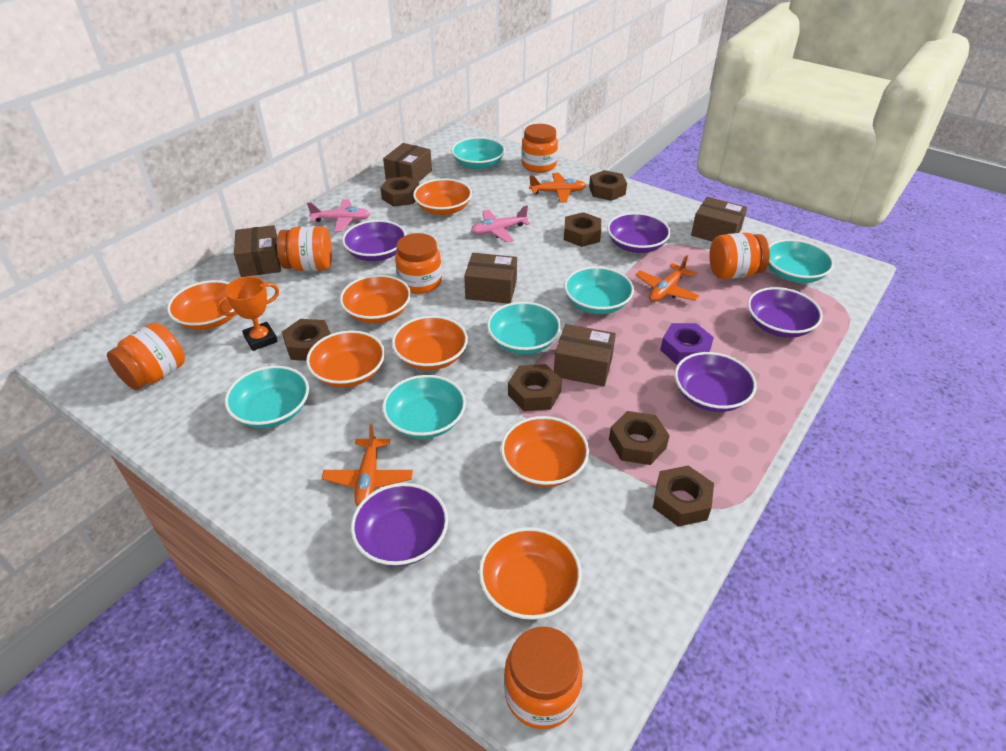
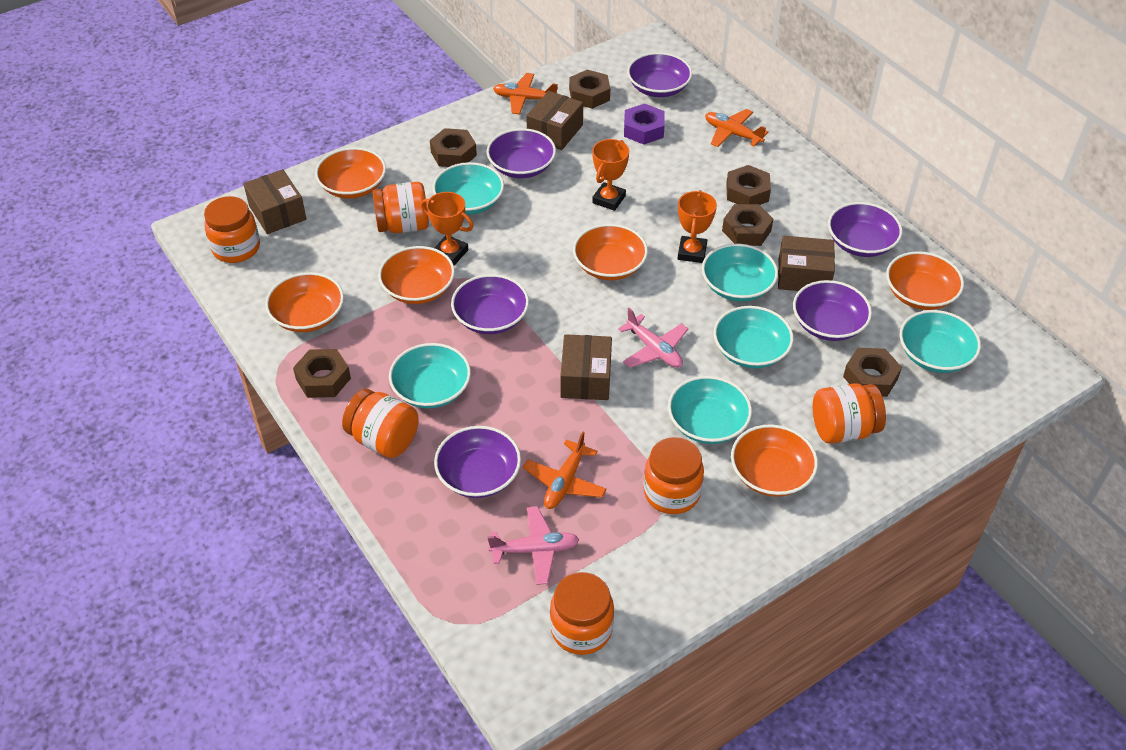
brown box: [234,225,281,277] [383,143,432,182] [464,253,517,304] [554,324,616,386] [691,197,747,241] = 5 -> [243,169,306,234] [526,91,583,150] [560,334,612,400] [778,236,835,291] = 4
brown nut: [282,319,331,361] [380,176,419,207] [508,364,562,411] [564,212,601,247] [589,170,627,201] [609,411,670,465] [653,465,714,527] = 7 -> [293,349,351,398] [430,128,477,167] [569,70,610,109] [722,204,773,246] [726,165,771,205] [843,348,902,397] = 6
orange bowl: [167,280,235,330] [306,330,385,388] [340,275,411,324] [392,316,468,370] [413,179,472,215] [479,527,582,620] [501,416,589,487] = 7 -> [265,272,344,332] [315,147,386,199] [378,246,455,304] [573,224,648,280] [731,424,818,497] [886,251,964,310] = 6
orange trophy: [217,276,279,351] = 1 -> [421,192,474,265] [592,139,629,211] [678,190,717,263] = 3
purple bowl: [342,220,406,261] [351,483,448,566] [607,213,671,253] [674,352,757,412] [748,287,823,338] = 5 -> [434,426,521,498] [451,274,529,334] [487,128,556,178] [627,52,692,97] [793,280,872,341] [828,202,902,257] = 6

